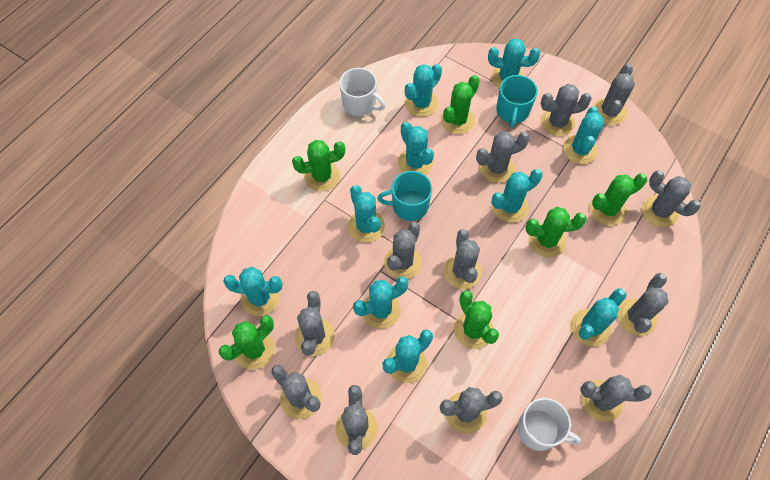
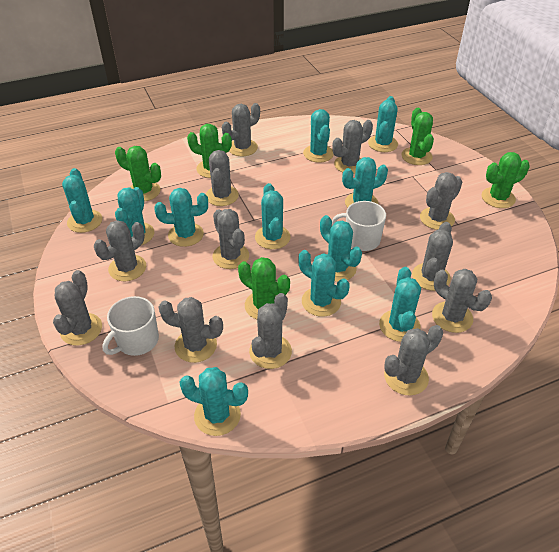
green cactus: [219,315,275,370] [292,140,345,191] [441,75,480,134] [454,290,499,349] [526,207,587,257] [590,173,647,226] = 6 -> [115,146,161,201] [187,124,232,178] [238,257,290,319] [401,108,434,165] [482,152,530,208] = 5
turquoise cactus: [223,267,282,316] [348,185,385,243] [353,276,409,329] [383,330,433,383] [398,122,434,175] [405,64,442,117] [488,38,541,89] [492,169,543,223] [563,107,604,164] [571,288,627,347] = 10 -> [62,168,103,233] [115,187,155,245] [154,188,208,247] [179,367,248,436] [255,183,291,249] [299,250,350,317] [303,109,334,163] [320,215,362,282] [342,157,388,208] [368,96,398,152] [379,267,421,342] = 11
turquoise mug: [378,171,432,221] [496,75,537,128] = 2 -> none = 0

